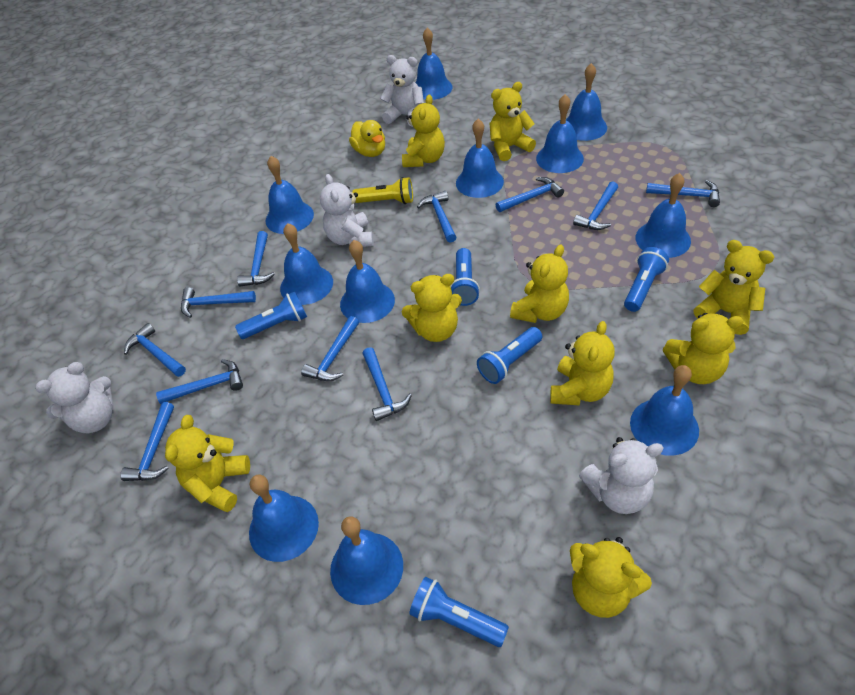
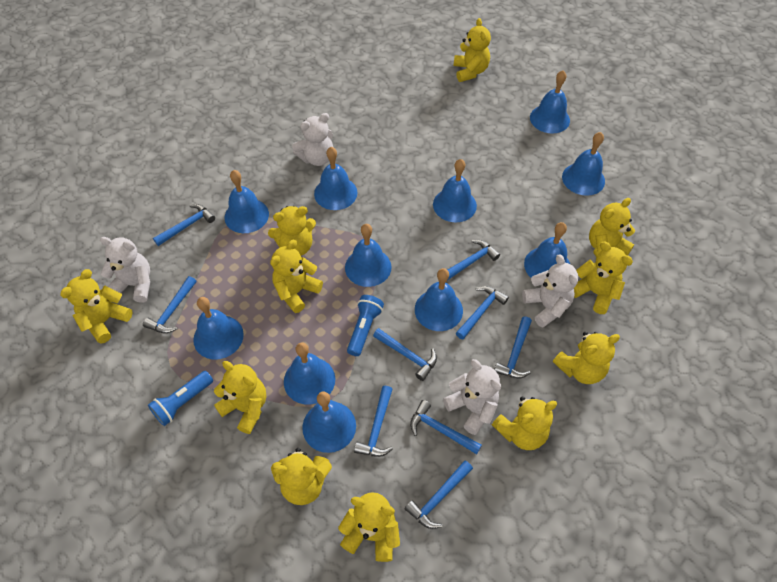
blue flashlight: [235,292,307,339] [409,577,509,647] [450,248,480,306] [477,327,542,384] [624,247,669,312] = 5 -> [148,371,213,426] [347,295,384,356] = 2
blue hammer: [120,402,174,481] [124,323,186,377] [156,359,243,404] [181,287,256,318] [237,231,275,287] [301,316,359,381] [362,347,412,421] [417,191,457,243] [496,177,564,212] [573,181,618,230] [646,180,720,207] = 11 -> [143,276,196,333] [153,204,215,246] [354,386,393,457] [373,328,437,381] [405,460,473,529] [410,400,482,454] [447,240,500,281] [456,286,509,339] [494,316,532,378] = 9
yellow duck: [349,120,385,157] = 1 -> none = 0
yellow flashlight: [352,177,413,204] = 1 -> none = 0
yellow teddy bear: [165,415,250,512] [402,95,445,167] [402,274,462,342] [490,82,536,161] [510,244,569,323] [550,321,615,405] [570,537,652,618] [663,313,744,384] [694,240,774,335] = 9 -> [60,269,133,344] [214,361,266,434] [268,206,316,256] [270,240,323,313] [271,448,332,505] [338,492,400,562] [454,18,491,82] [492,397,557,450] [553,332,620,384] [574,242,633,314] [589,198,635,257] = 11

